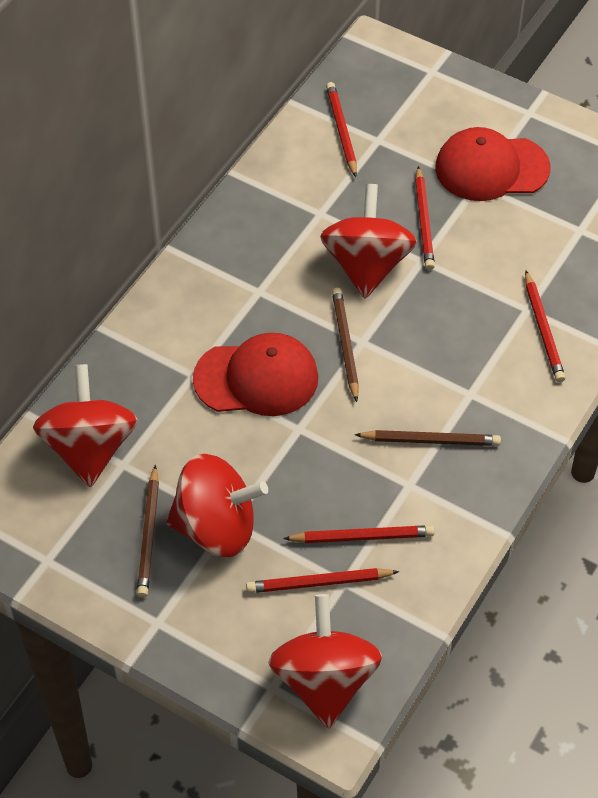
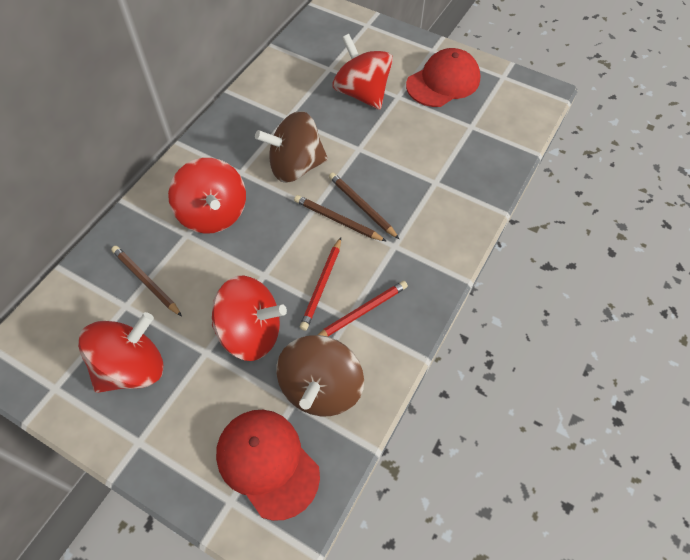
brown spinning top: none = 0 -> [255,111,328,183] [276,335,364,416] = 2
red pencil: [246,568,399,593] [283,525,435,543] [326,82,357,177] [415,166,435,270] [525,271,566,382] = 5 -> [300,237,341,331] [318,281,408,336] = 2

